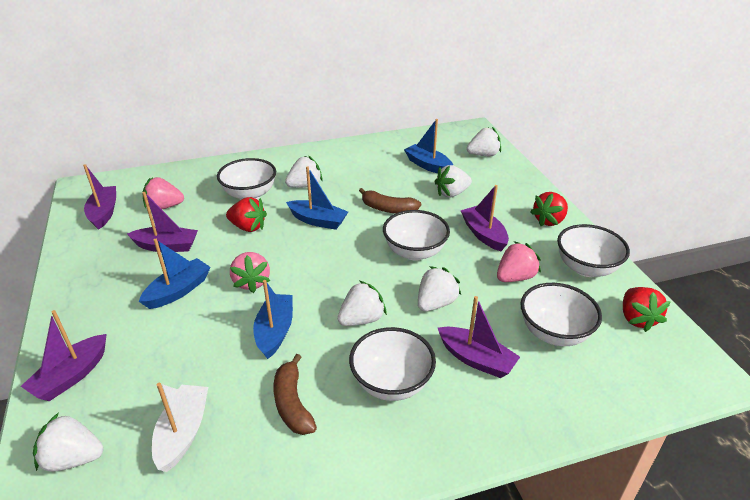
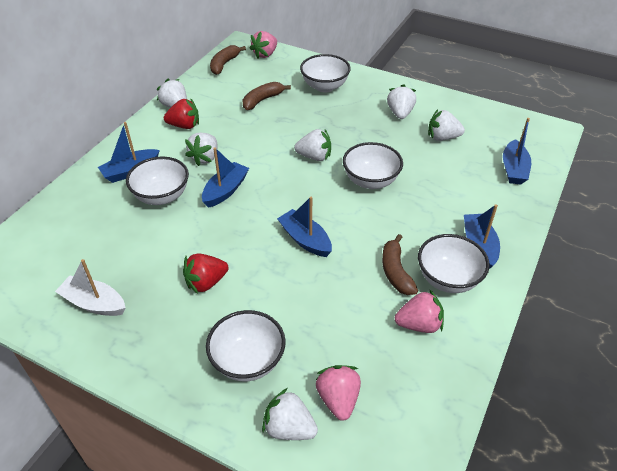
blue boat: [139,239,211,309] [253,280,293,359] [286,166,348,230] [404,119,453,174] = 4 -> [98,122,160,183] [202,147,249,208] [277,197,332,257] [464,204,500,269] [503,118,531,185] = 5
brown banana: [273,354,317,435] [359,188,421,214] = 2 -> [210,45,246,75] [243,82,291,110] [382,234,418,295] = 3
purple boat: [21,310,107,401] [83,164,116,230] [127,192,198,252] [438,296,520,378] [460,185,509,251] = 5 -> none = 0
red strawberry: [226,197,267,232] [530,192,568,226] [623,287,671,332] = 3 -> [164,98,199,129] [183,254,228,294] = 2

